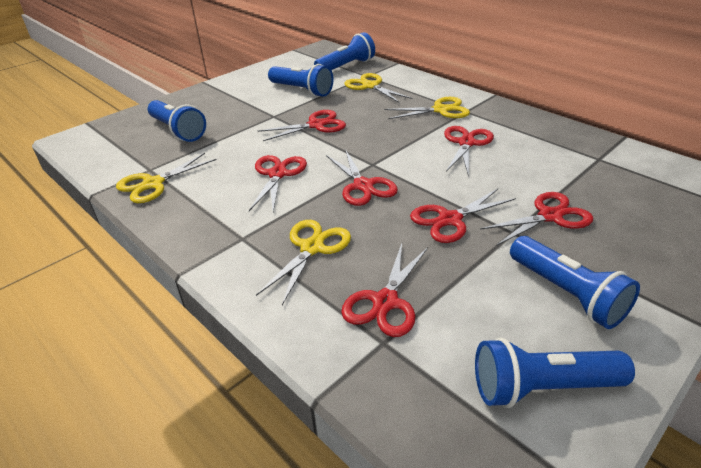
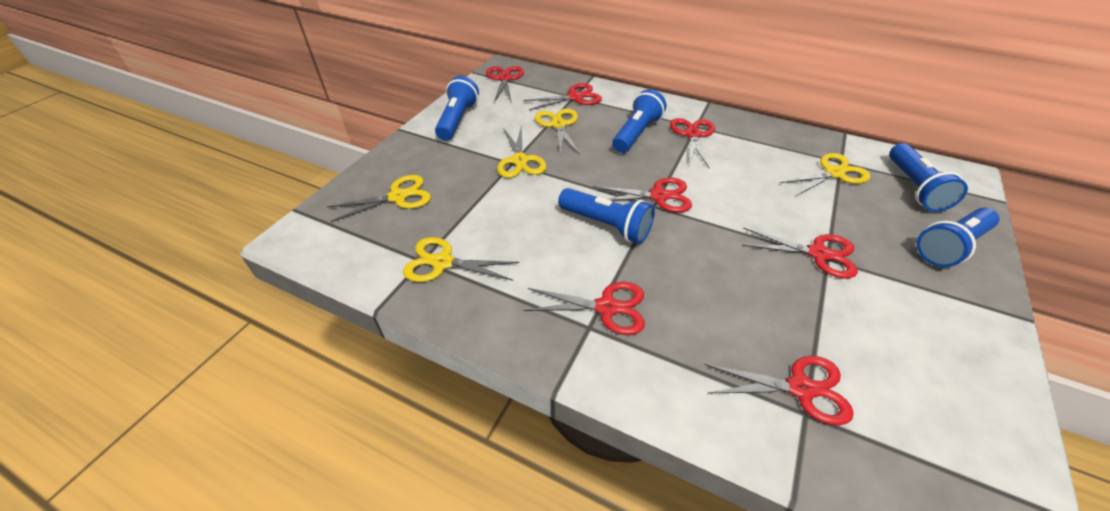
yellow scissors: [116,153,217,203] [256,220,351,305] [344,73,413,103] [384,97,470,119] = 4 -> [327,175,431,222] [403,237,519,282] [497,125,546,178] [535,108,580,156] [781,153,870,196] = 5

